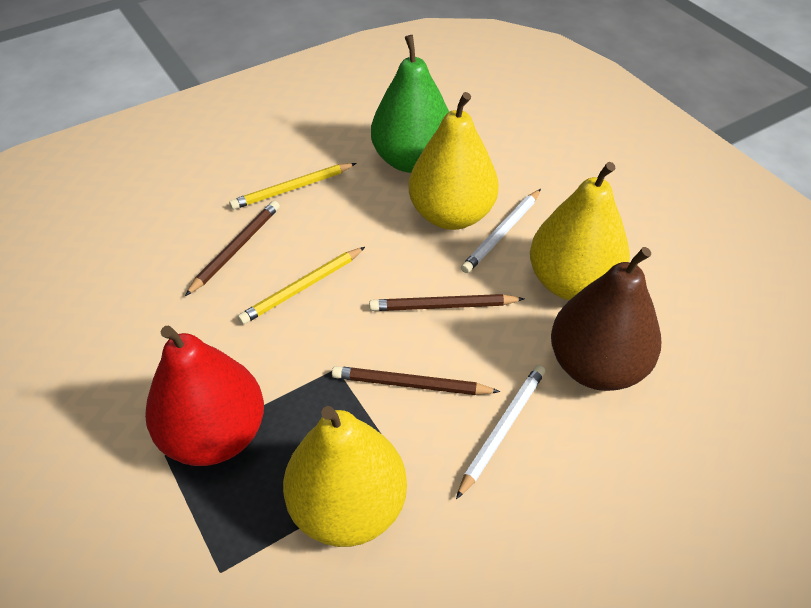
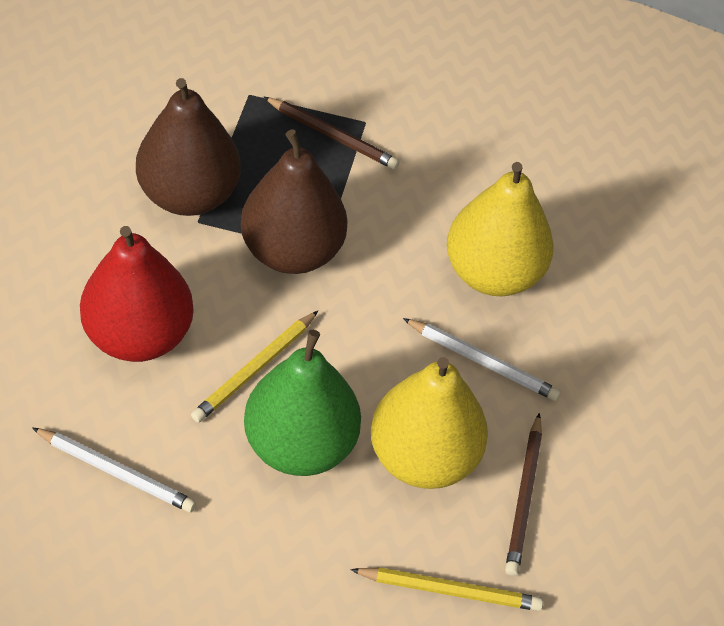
brown pear: [551,247,661,391] = 1 -> [136,78,240,216] [241,130,347,274] = 2
brown pencil: [185,201,280,296] [332,366,500,395] [369,294,524,311] = 3 -> [264,97,400,169] [505,413,542,576] = 2
yellow pear: [283,406,407,547] [409,92,499,230] [530,162,630,300] = 3 -> [371,357,488,489] [447,162,554,296] = 2

